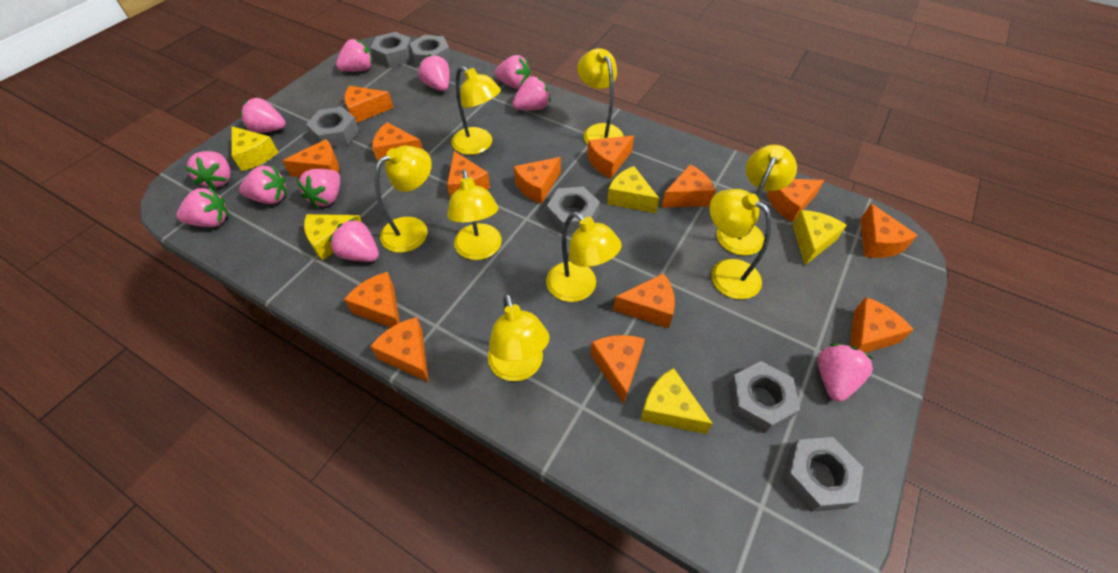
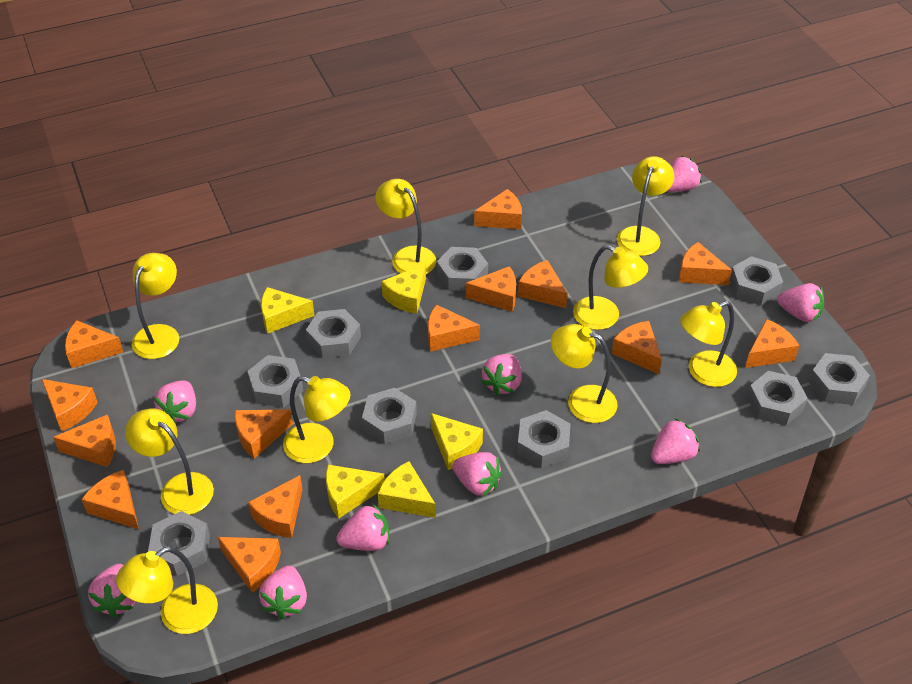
grey nut: [306,107,359,147] [371,32,412,67] [409,35,451,67] [547,187,600,234] [728,361,800,433] [782,437,863,512] = 6 -> [148,511,210,576] [248,355,303,408] [306,309,361,358] [362,388,417,444] [437,247,488,291] [517,410,571,468] [730,256,783,305] [747,371,808,426] [809,353,870,405] = 9
pink strawberry: [177,187,229,227] [185,151,231,190] [239,166,287,204] [240,98,286,133] [297,169,340,208] [329,218,379,262] [336,39,372,72] [418,54,450,91] [494,55,531,89] [513,76,551,110] [818,344,873,402] = 11 -> [88,564,136,617] [154,381,196,423] [259,566,307,619] [336,504,389,551] [452,452,502,496] [481,354,522,396] [651,418,700,464] [667,156,701,192] [777,283,824,322] = 9
yellow lamp: [375,146,432,253] [447,170,502,260] [451,66,501,155] [488,293,549,381] [546,212,622,302] [577,48,624,144] [710,189,771,299] [717,145,797,256] = 8 -> [116,547,218,634] [125,408,214,515] [132,253,179,359] [283,376,351,463] [375,179,436,274] [551,324,618,423] [573,245,648,330] [617,156,674,256] [680,301,737,387] = 9

